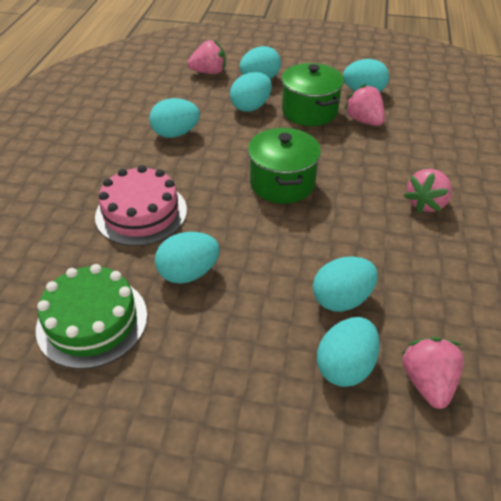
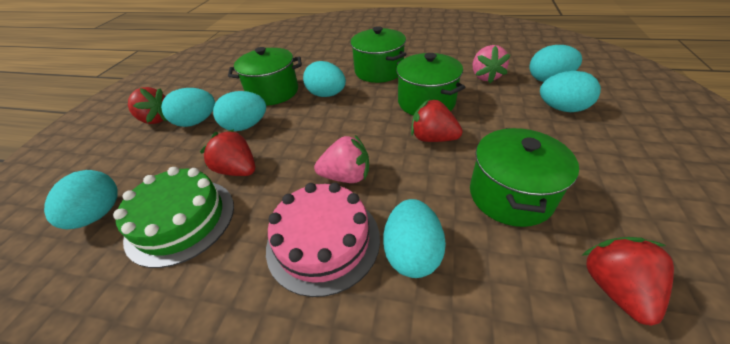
green pot: [248,128,321,204] [282,63,344,126] = 2 -> [228,47,302,106] [350,26,406,83] [396,53,465,116] [470,128,579,227] = 4
pink strawberry: [187,40,226,74] [344,84,385,126] [402,337,464,409] [404,169,452,213] = 4 -> [314,135,369,183] [473,45,510,83] = 2
red strawberry: none = 0 -> [128,87,167,124] [200,129,255,176] [411,99,463,142] [581,237,674,326] = 4

